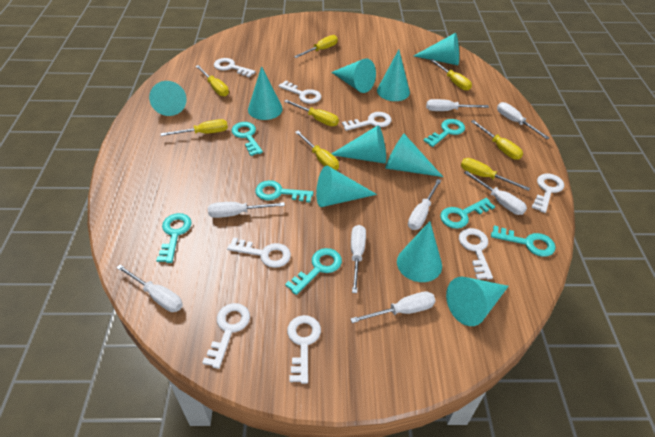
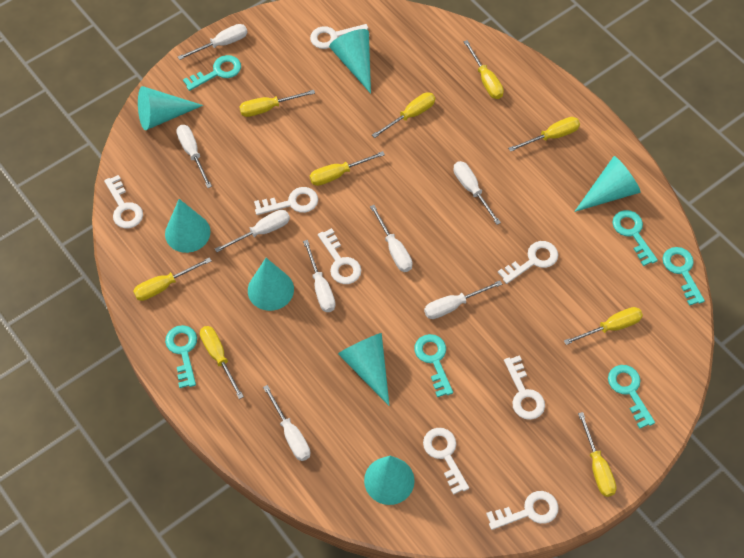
turquoise cone: [149,81,187,116] [248,66,283,120] [316,166,377,207] [331,58,376,93] [332,125,386,164] [377,50,410,101] [385,134,443,177] [397,221,442,282] [414,33,459,65] [446,277,509,326] = 10 -> [138,86,203,130] [165,199,211,253] [248,258,294,311] [329,29,371,94] [338,333,390,406] [364,456,415,505] [574,156,641,212] = 7
turquoise key: [156,213,192,263] [232,122,263,156] [255,180,314,203] [285,248,342,295] [423,119,465,147] [440,198,495,229] [491,225,556,257] = 7 -> [165,325,197,388] [183,55,241,91] [414,334,453,397] [608,365,655,429] [612,210,658,266] [663,247,705,306] = 6
yellow screwdriver: [161,119,228,136] [196,65,229,96] [284,100,339,126] [294,35,338,58] [295,131,339,170] [430,59,472,91] [461,158,530,191] [471,120,523,160] = 8 -> [133,257,212,301] [200,326,244,399] [239,90,315,117] [310,151,385,186] [372,92,435,138] [463,40,504,99] [508,117,580,152] [564,307,643,345] [578,412,616,497] = 9

